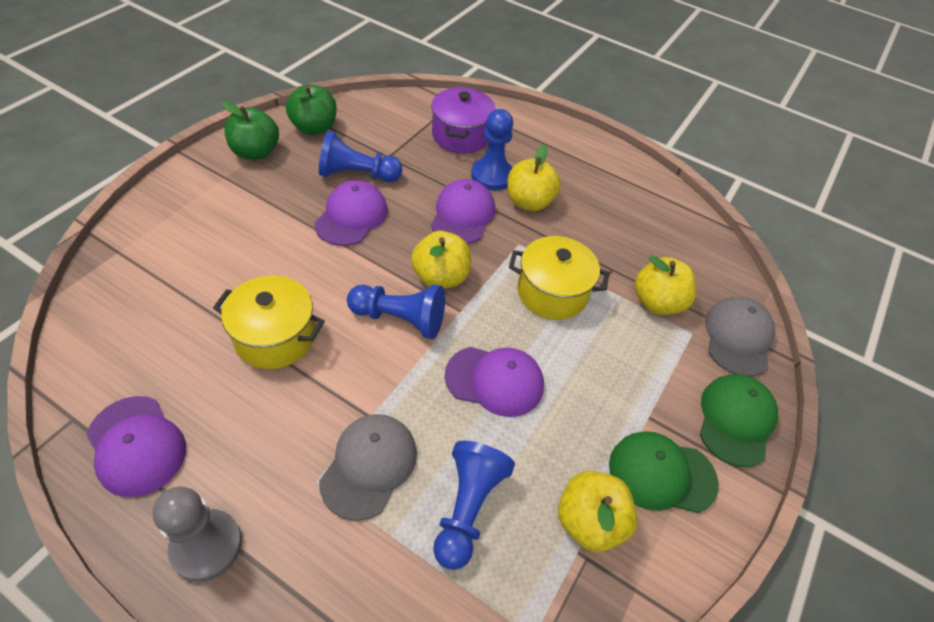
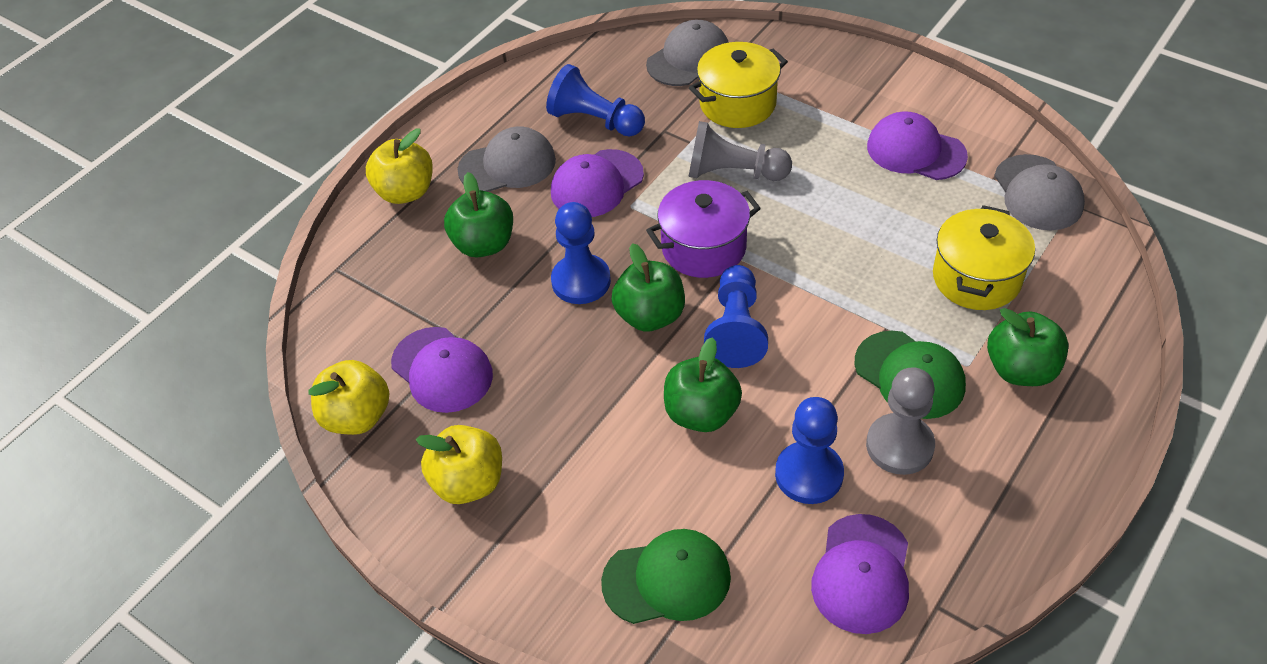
green apple: [222,101,279,160] [286,84,337,135] = 2 -> [444,172,513,257] [611,243,685,332] [664,337,742,432] [987,308,1069,386] = 4
grey cap: [319,414,417,521] [705,297,775,377] = 2 -> [457,127,556,192] [646,20,729,86] [994,154,1085,230] = 3
grey pawn: [153,487,242,582] = 1 -> [688,121,792,181] [866,367,935,475] = 2
yellow apple: [411,231,471,289] [507,144,560,211] [558,471,638,552] [634,256,696,315] = 4 -> [308,360,389,435] [366,129,433,204] [416,425,502,504] = 3

